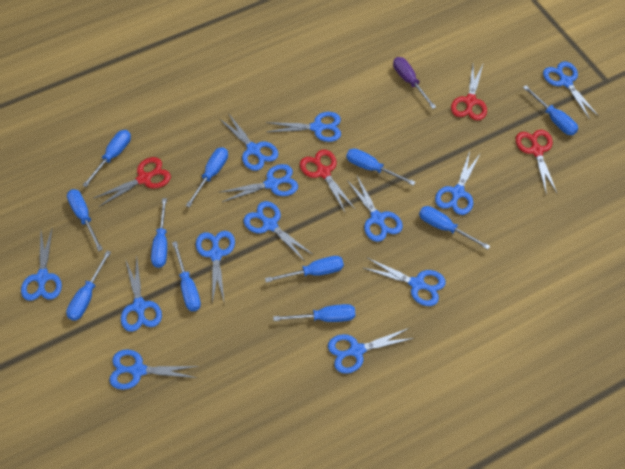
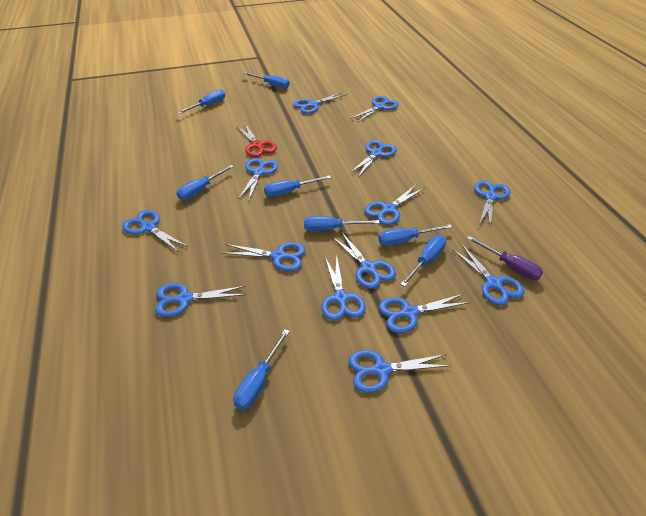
blue scissors: [21,229,62,301] [109,350,199,390] [121,258,162,332] [196,231,235,303] [219,164,298,202] [220,113,278,171] [244,201,313,260] [266,112,341,142] [328,328,414,374] [347,176,403,242] [363,258,446,306] [435,151,481,215] [543,62,598,119] = 13 -> [122,210,188,252] [155,283,246,317] [222,242,306,271] [238,158,278,200] [293,92,347,114] [321,254,366,320] [332,233,396,289] [348,350,451,393] [350,140,397,177] [351,96,399,123] [365,185,425,225] [379,294,470,333] [452,244,524,305] [475,181,510,227] = 14
blue screwdriver: [66,251,111,321] [67,189,103,251] [82,130,131,187] [151,198,167,268] [172,241,201,311] [186,147,228,208] [265,256,344,283] [273,304,355,322] [346,148,415,186] [419,206,490,249] [523,86,578,135] = 11 -> [177,89,225,114] [177,165,234,200] [234,329,290,410] [243,72,290,88] [264,175,331,197] [304,216,379,231] [378,224,452,246] [400,236,446,287] = 8
red scissors: [94,157,171,207] [300,150,355,212] [451,65,487,121] [515,130,557,193] = 4 -> [237,124,277,157] = 1

